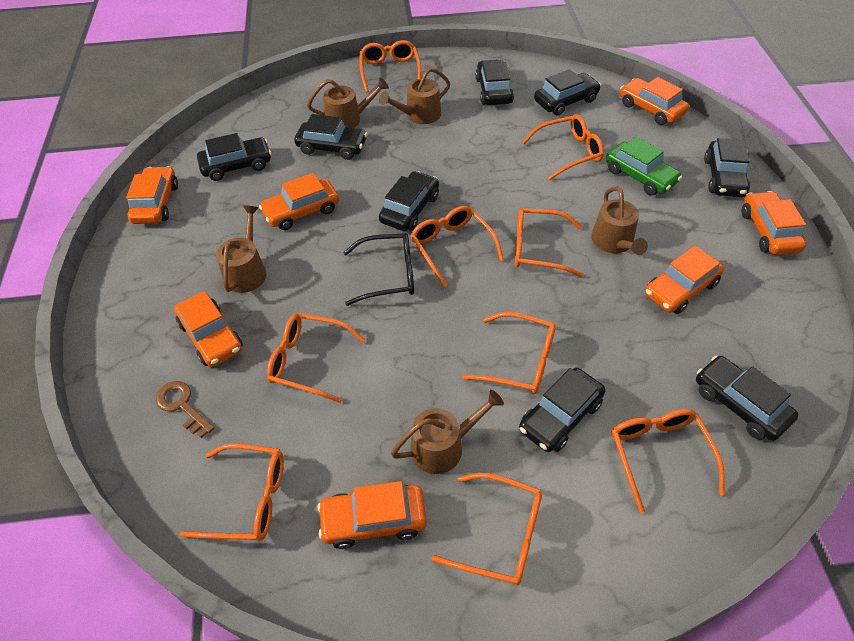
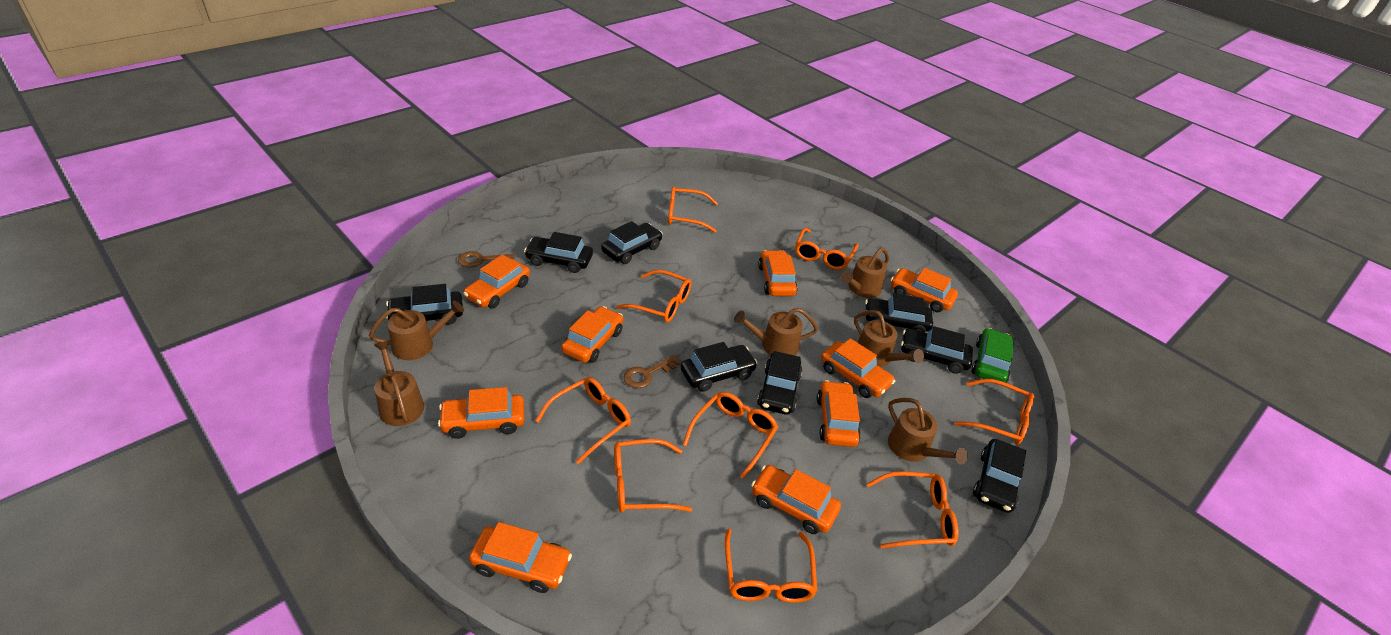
black glasses: [343,233,414,306] = 1 -> none = 0
brown key: [156,381,215,438] = 1 -> [458,251,515,268] [623,355,681,388] = 2
brown watering can: [216,205,266,293] [307,78,389,128] [379,68,450,124] [391,390,504,474] [591,186,648,255] = 5 -> [369,301,464,360] [374,341,424,426] [734,308,818,356] [840,248,889,298] [854,310,924,367] [888,398,968,465] = 6
orange car: [126,166,178,224] [174,291,243,367] [259,173,339,230] [317,481,427,549] [620,77,689,125] [645,246,724,314] [742,191,806,255] = 7 -> [438,387,525,439] [463,255,530,308] [469,522,572,593] [561,306,623,363] [751,465,841,534] [758,250,798,296] [817,380,861,447] [821,338,895,398] [891,268,958,312] = 9

